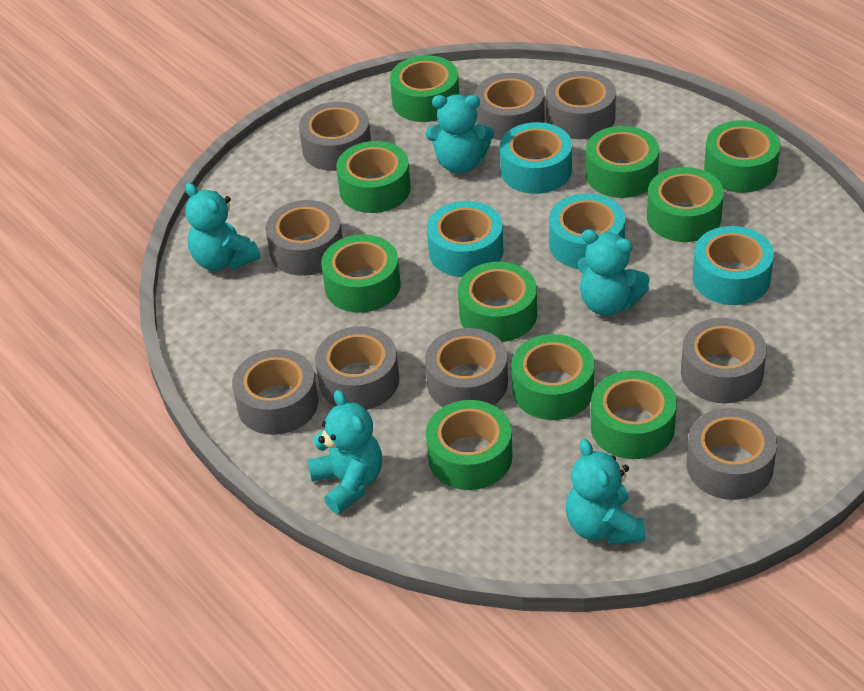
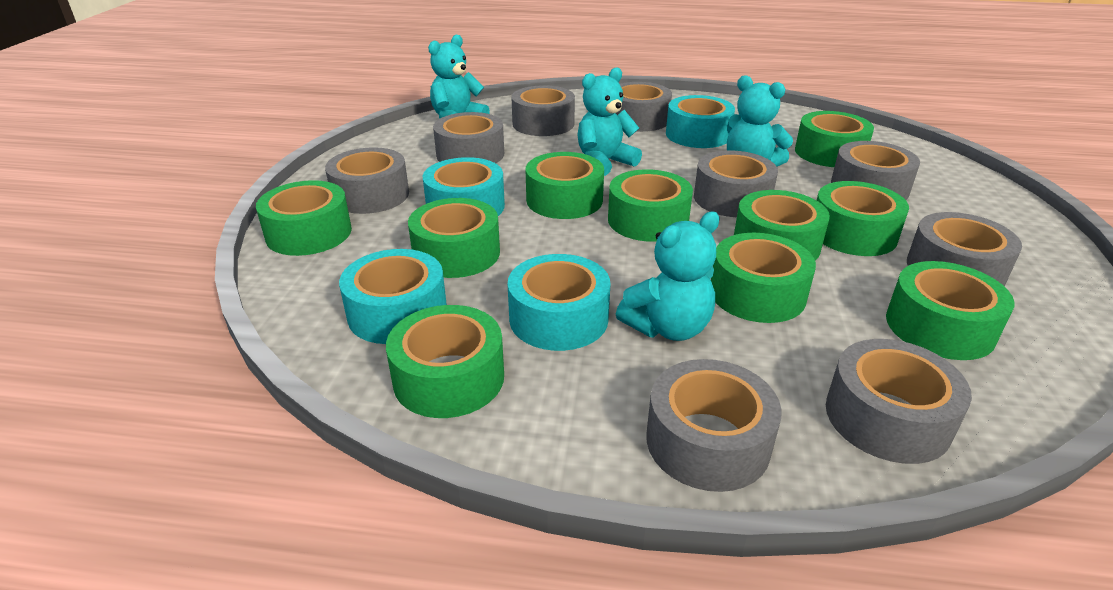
turquoise teddy bear: [185,183,260,271] [308,390,382,514] [426,94,494,174] [566,439,645,545] [577,229,650,316] = 5 -> [428,35,490,119] [577,67,642,176] [616,212,720,341] [727,75,793,166] = 4

